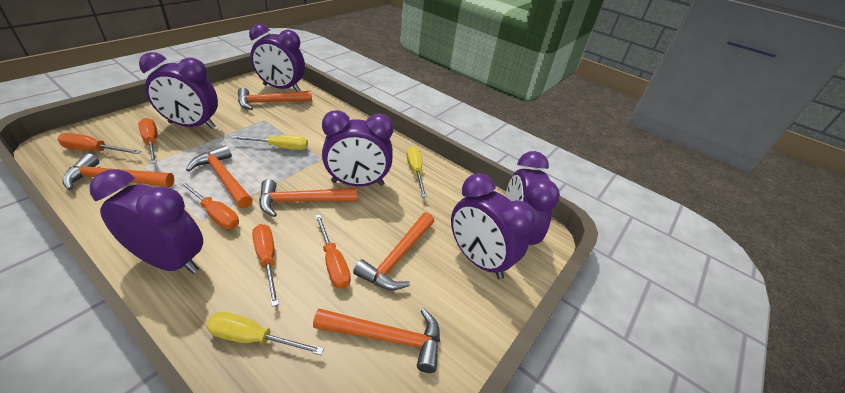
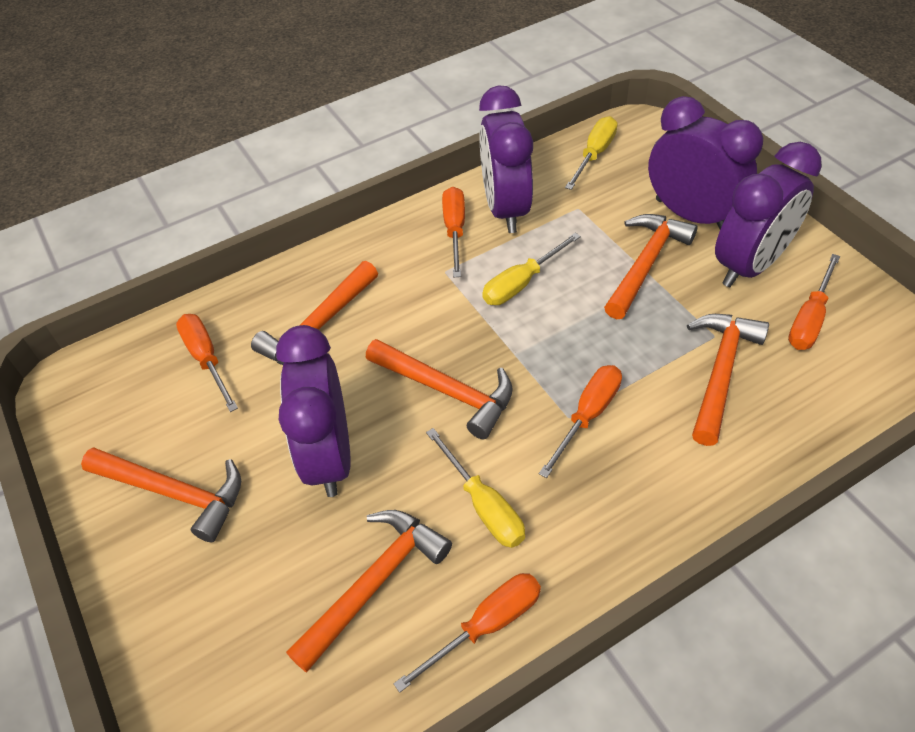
purple clock: [89,169,203,274] [139,52,218,129] [249,24,305,92] [322,110,394,186] [451,173,536,279] [505,151,560,245] = 6 -> [276,325,351,497] [479,85,533,233] [648,96,763,229] [715,142,822,287] = 4

